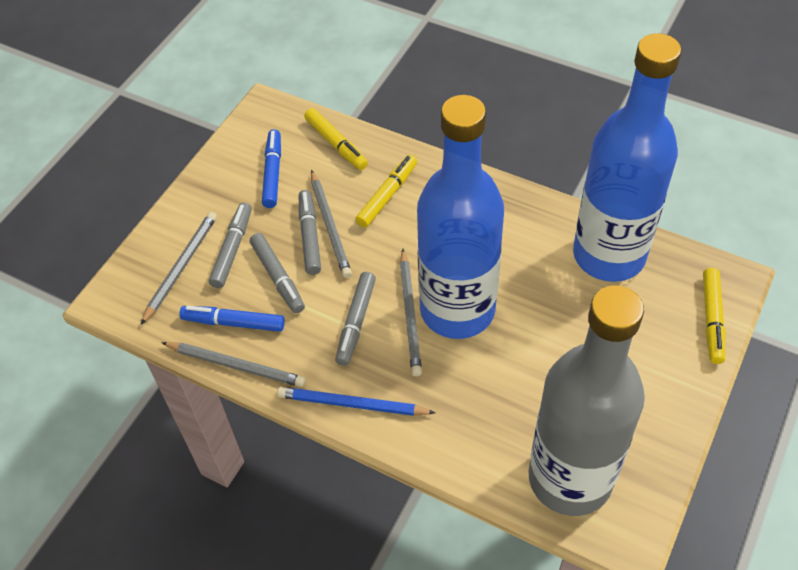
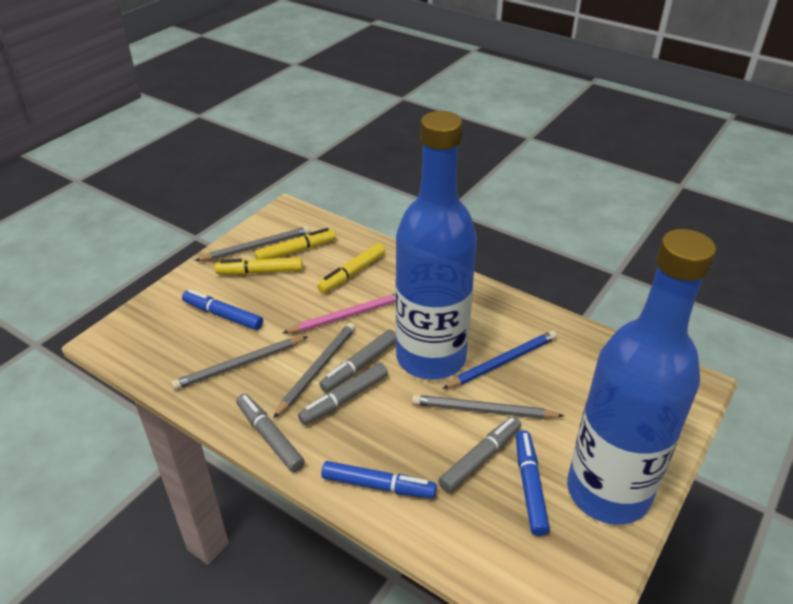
blue marker: [179,306,285,332] [262,129,281,208] = 2 -> [182,289,263,330] [321,461,437,498] [516,430,550,536] = 3
grey bottle: [528,285,645,516] = 1 -> none = 0
pink pencil: none = 0 -> [283,294,395,334] = 1

